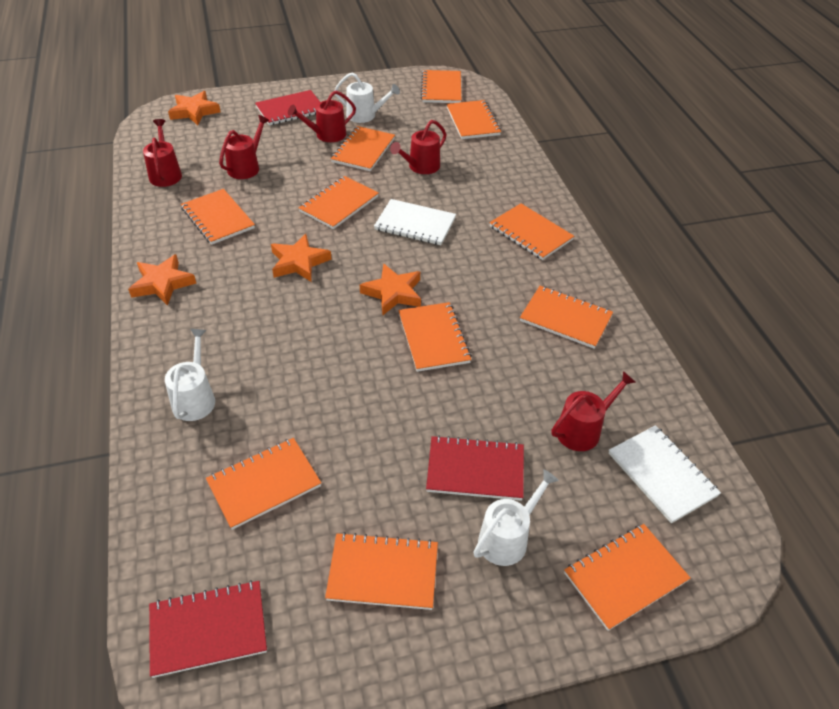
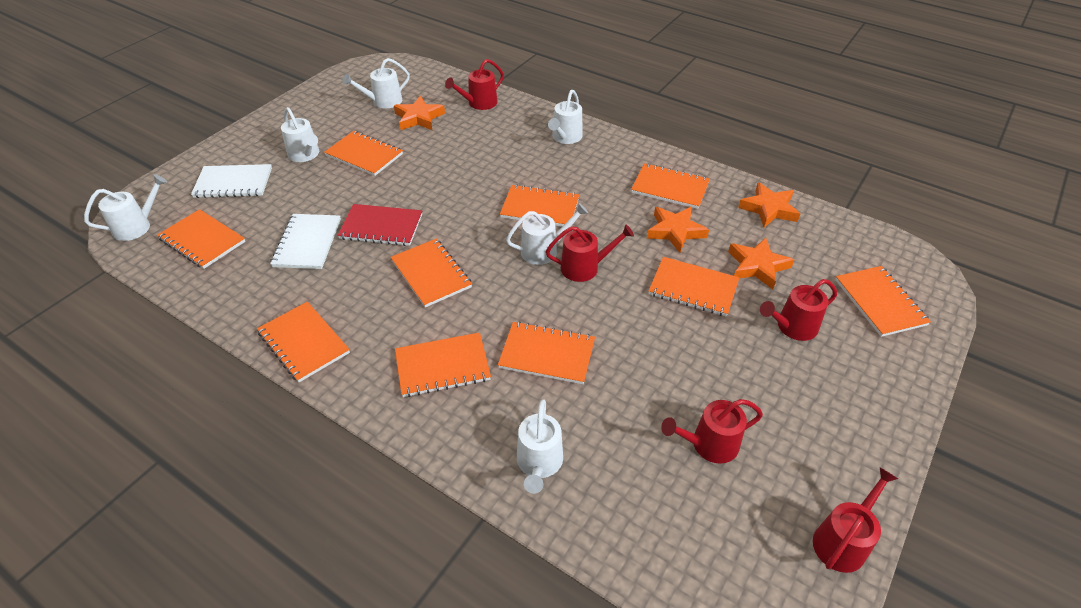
orange notebook: [181,189,255,245] [206,438,321,530] [299,176,379,229] [325,532,438,610] [331,126,395,171] [398,302,472,372] [421,70,461,103] [446,100,501,139] [489,203,574,260] [520,286,613,349] [564,524,691,631] = 11 -> [157,209,245,269] [257,302,350,382] [324,131,403,176] [391,239,472,308] [395,332,491,397] [498,321,595,384] [500,184,579,227] [631,163,710,209] [649,257,739,317] [835,266,931,337] = 10
red notebook: [149,580,267,678] [255,90,320,126] [426,435,524,501] = 3 -> [338,204,422,246] = 1
white watering can: [165,329,215,421] [334,73,400,123] [473,469,559,566] = 3 -> [84,174,167,241] [281,107,319,162] [343,58,410,108] [506,203,588,265] [517,399,563,494] [548,90,583,144] = 6

